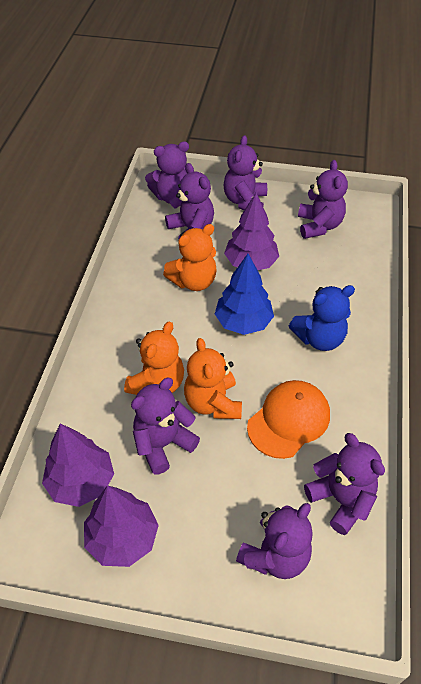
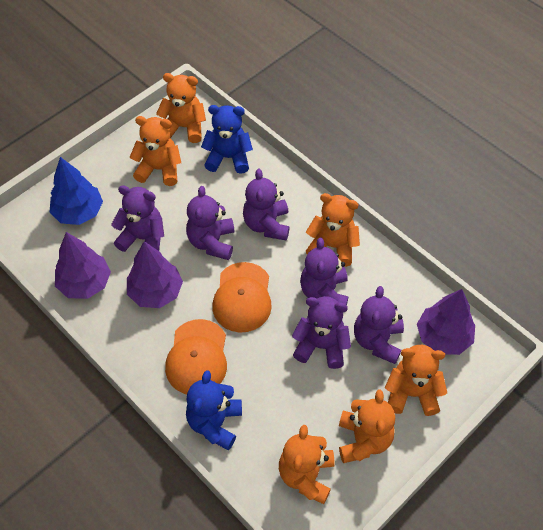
blue teddy bear: [289,285,355,351] = 1 -> [186,370,242,450] [201,105,253,174] = 2
orange cap: [247,380,330,459] = 1 -> [165,319,227,394] [212,262,272,333] = 2
orange teddy bear: [124,321,184,395] [163,224,217,291] [184,338,242,419] = 3 -> [130,116,181,186] [156,73,206,143] [279,425,335,504] [306,193,360,267] [339,390,395,463] [385,345,447,416] = 6
purple teddy bear: [131,378,200,475] [145,141,189,204] [165,163,214,239] [223,135,267,210] [236,503,313,579] [298,160,348,239] [304,433,385,535] = 7 -> [111,185,164,252] [186,186,235,260] [243,169,290,241] [292,296,351,369] [300,238,349,305] [354,286,404,364] = 6

